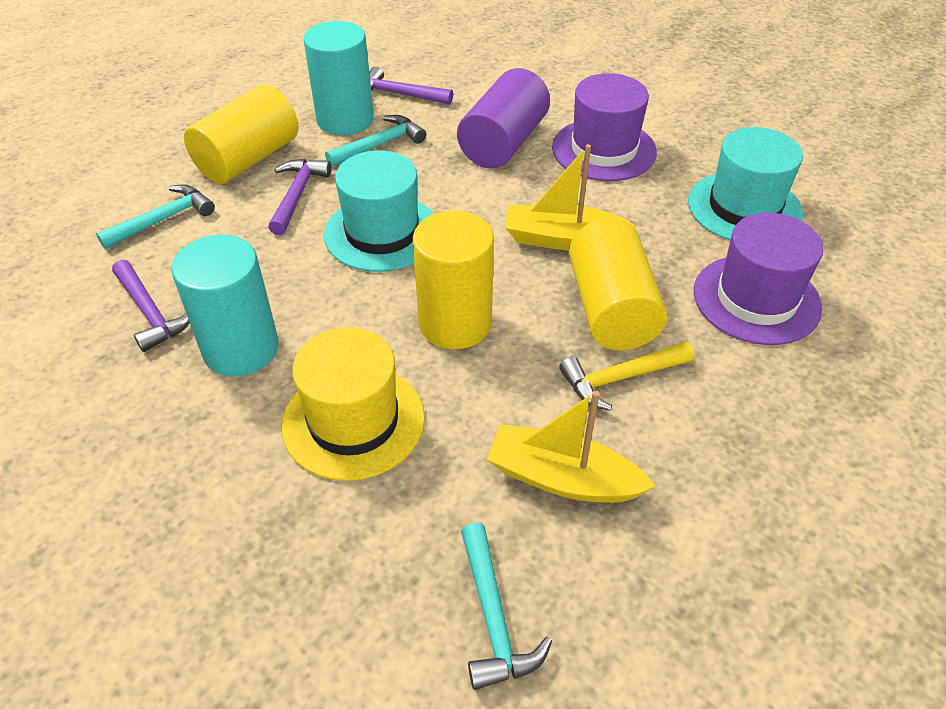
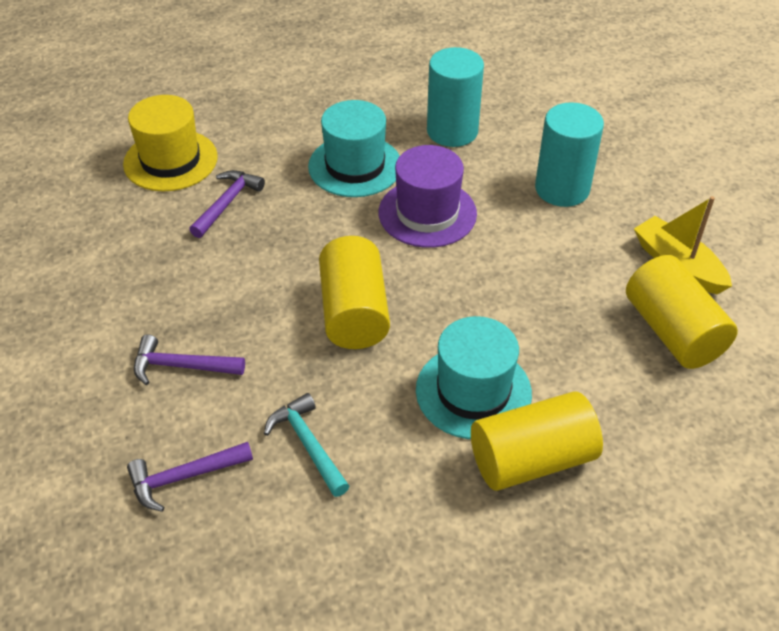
purple cylinder: [457,68,550,169] = 1 -> none = 0
purple hat: [552,73,657,181] [694,213,823,345] = 2 -> [379,145,477,248] = 1
turquoise hammer: [96,184,215,249] [325,115,426,167] [461,523,552,690] = 3 -> [264,393,349,497] = 1
yellow boat: [486,391,656,503] [505,144,635,250] = 2 -> [634,196,732,294] = 1
yellow hammer: [559,342,694,411] = 1 -> none = 0

